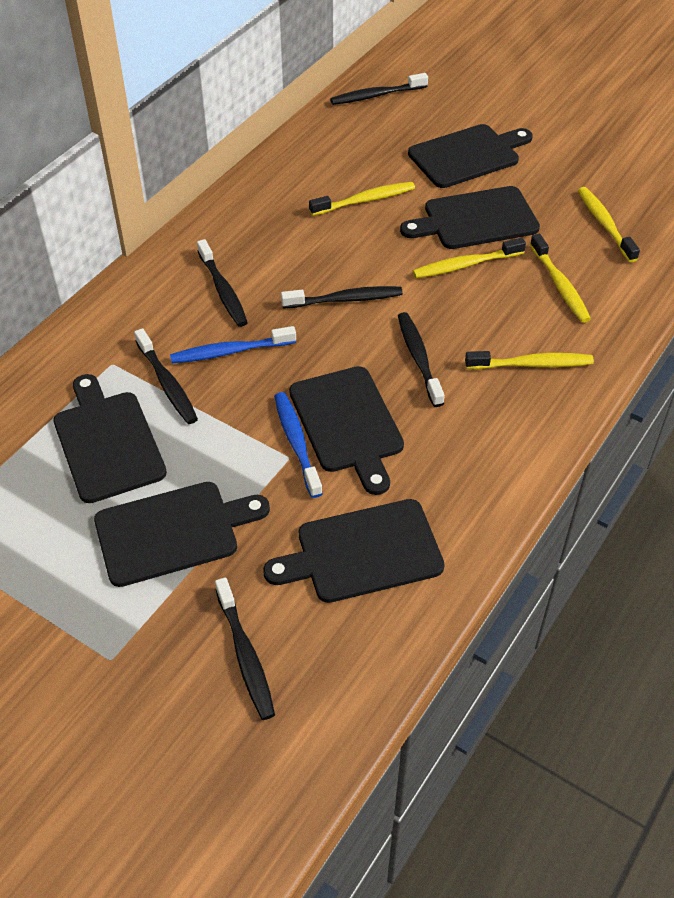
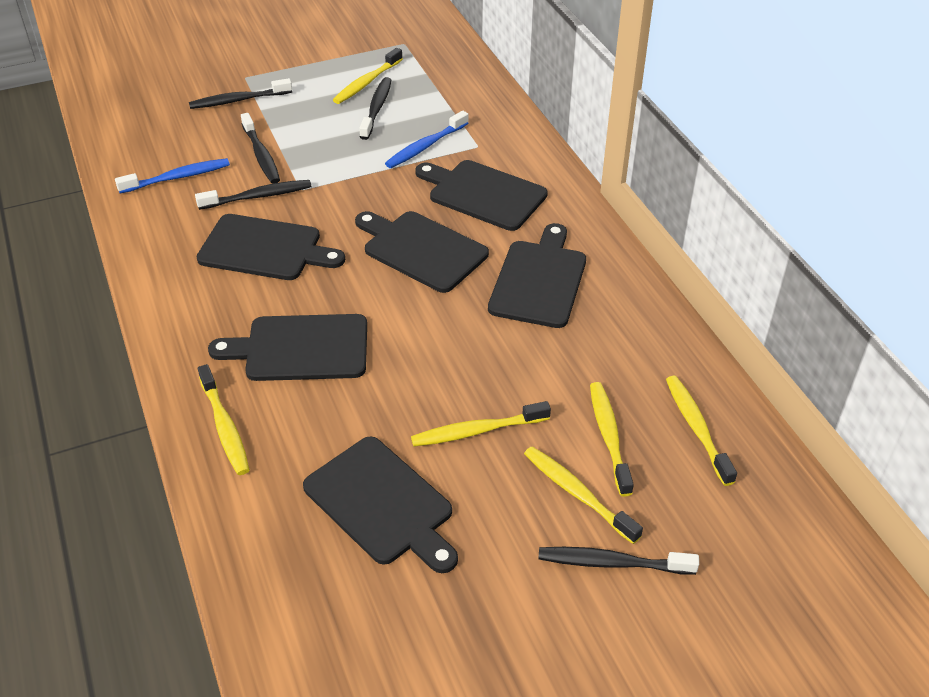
black toothbrush: [134,328,198,424] [197,239,248,327] [215,577,275,720] [281,286,403,308] [330,73,428,105] [398,312,445,407] = 6 -> [189,78,292,109] [195,180,311,210] [241,113,280,183] [359,77,391,140] [538,547,699,575] = 5
yellow toothbrush: [309,182,415,216] [413,238,526,278] [465,351,594,369] [530,234,591,323] [578,187,640,262] = 5 -> [198,364,250,475] [333,48,403,104] [411,401,551,447] [524,447,643,544] [590,382,634,497] [666,376,737,486] = 6

